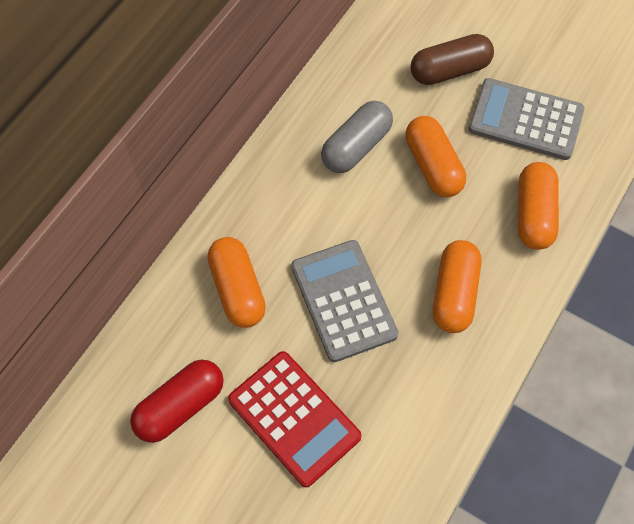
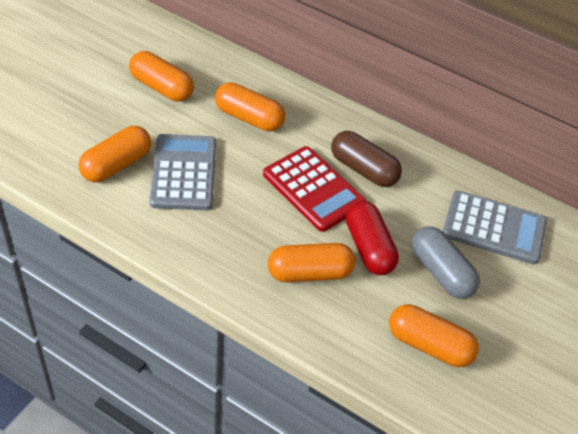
orange capsule: [207,237,266,328] [405,116,466,197] [433,240,481,333] [518,162,559,250] = 4 -> [78,126,151,182] [129,51,194,102] [215,82,285,132] [268,243,356,282] [389,304,479,367] = 5

